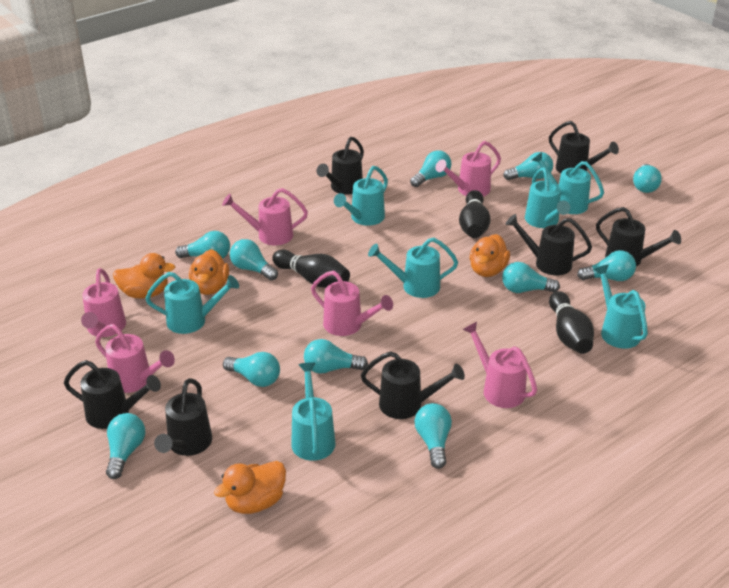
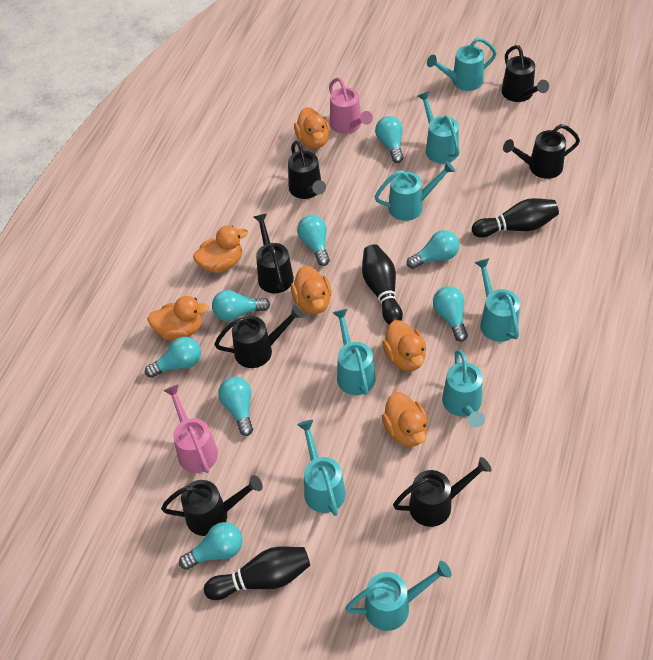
orange duck: [113,253,175,299] [189,249,229,295] [214,461,286,514] [470,234,510,277] = 4 -> [147,296,209,340] [193,225,248,273] [291,265,331,314] [294,107,330,149] [382,320,426,371] [382,392,428,447] = 6
pink watering can: [81,268,126,337] [95,324,175,393] [222,188,308,245] [311,271,393,336] [435,141,501,197] [463,322,537,408] = 6 -> [164,384,218,473] [329,77,373,134] = 2
turquoise light bulb: [106,413,145,479] [175,231,230,259] [223,352,280,387] [230,239,278,281] [304,339,368,374] [410,150,452,187] [415,403,452,469] [502,262,560,293] [503,152,553,180] [577,250,636,281] [633,164,662,193] = 11 -> [145,337,201,378] [179,522,242,570] [212,290,270,321] [218,377,253,436] [297,215,330,266] [375,116,404,163] [407,230,459,269] [433,286,468,342] = 8
turquoise watering can: [145,272,239,334] [291,362,335,461] [334,166,388,226] [368,238,458,298] [525,168,570,228] [532,152,604,214] [594,265,648,349] = 7 -> [297,420,346,516] [332,309,376,395] [345,561,452,631] [375,161,455,221] [418,91,460,164] [427,37,497,91] [442,350,485,427] [475,258,520,342] = 8

